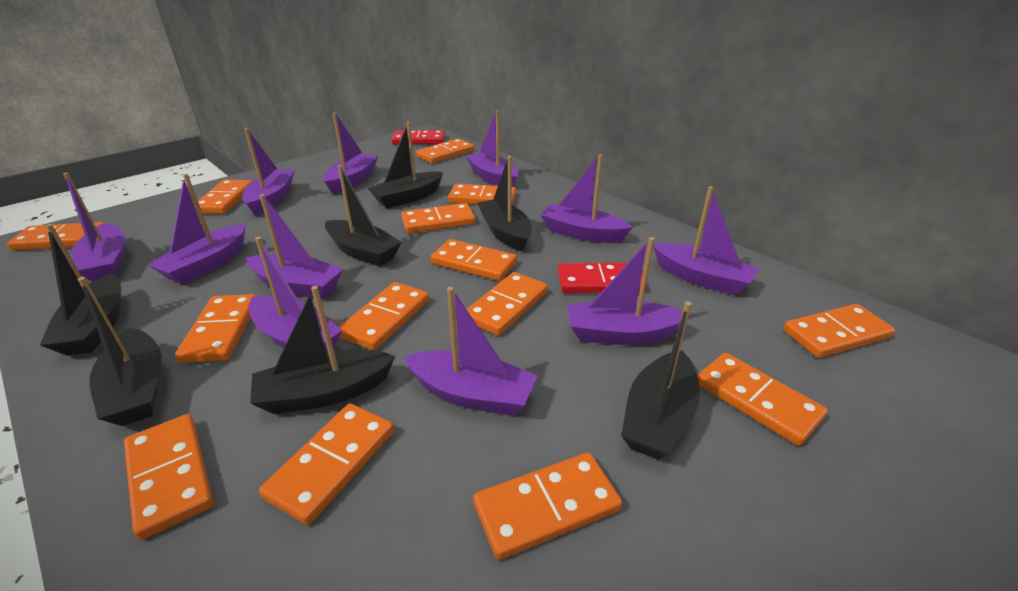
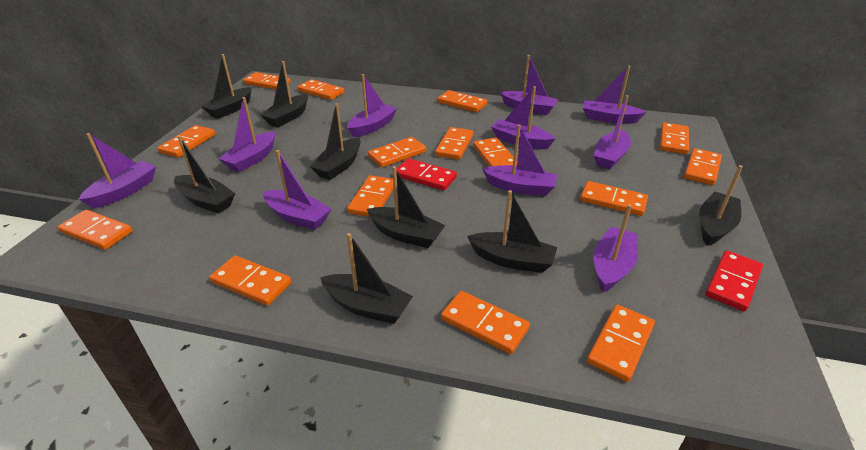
black boat: [40,224,121,356] [77,277,162,426] [250,286,395,414] [325,165,402,266] [368,122,443,208] [477,156,532,251] [621,301,700,460] = 7 -> [174,135,235,213] [201,54,252,119] [260,61,308,127] [310,103,361,180] [320,233,413,324] [367,166,445,248] [467,190,557,273] [699,165,743,246] = 8
orange domino: [7,222,105,251] [124,414,214,540] [175,294,256,363] [194,180,253,214] [259,403,394,525] [339,282,429,350] [401,203,476,233] [416,139,474,163] [430,239,517,281] [448,184,516,205] [467,272,548,336] [473,452,622,560] [697,353,828,446] [783,304,895,358] = 14 -> [58,210,133,250] [158,125,215,158] [210,256,292,306] [243,72,290,90] [297,79,344,100] [347,175,394,217] [368,137,426,167] [435,127,474,160] [437,90,487,112] [441,291,530,354] [473,138,517,167] [580,181,648,216] [587,305,655,382] [660,122,689,154] [684,148,722,185] = 15
purple boat: [63,172,126,282] [148,174,246,284] [242,128,294,215] [246,194,343,299] [248,237,342,351] [323,113,378,194] [404,287,538,416] [466,110,519,187] [540,154,633,243] [567,237,690,345] [653,186,759,295] = 11 -> [79,133,156,208] [219,97,275,172] [263,150,331,230] [347,74,397,137] [482,125,557,196] [491,86,556,149] [500,55,558,115] [583,65,646,124] [593,204,638,292] [594,95,631,170] = 10

